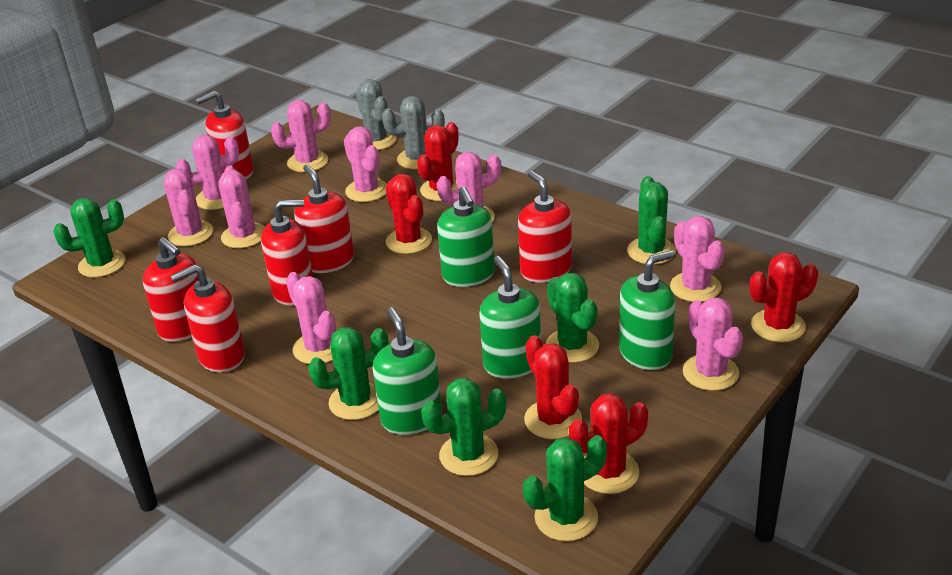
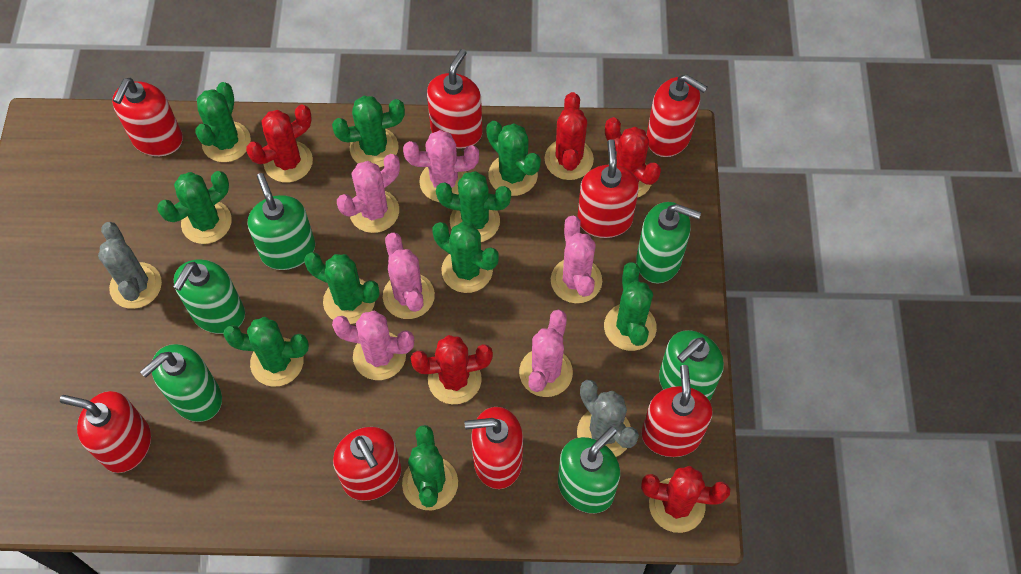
green cactus: [53,198,125,278] [308,327,389,420] [421,378,507,476] [523,435,607,541] [546,273,599,363] [627,176,676,265] = 6 -> [157,171,232,244] [195,82,251,162] [223,317,309,387] [304,252,380,324] [332,96,405,168] [402,425,458,510] [433,222,499,293] [436,171,511,242] [486,121,541,196] [604,262,657,351] = 10
green soap dispenser: [373,307,442,435] [437,186,495,287] [479,256,541,379] [619,250,675,370] = 4 -> [140,344,222,422] [173,260,245,334] [248,173,315,270] [558,427,620,513] [636,202,701,284] [659,330,724,401] = 6
pink cactus: [164,169,213,247] [176,135,239,210] [218,166,265,248] [271,100,331,172] [286,272,336,364] [344,126,387,202] [436,152,501,222] [670,216,725,302] [683,297,743,391] = 9 -> [332,310,414,380] [337,154,400,233] [383,232,435,319] [403,130,479,202] [519,309,573,397] [551,216,602,303] = 6
red soap dispenser: [143,237,199,342] [171,264,245,373] [196,91,254,179] [261,199,313,306] [294,165,354,273] [518,171,572,283] = 6 -> [60,391,151,473] [112,78,183,156] [333,427,401,501] [427,49,482,149] [465,407,523,489] [577,139,639,238] [642,365,712,457] [647,74,707,157] = 8

